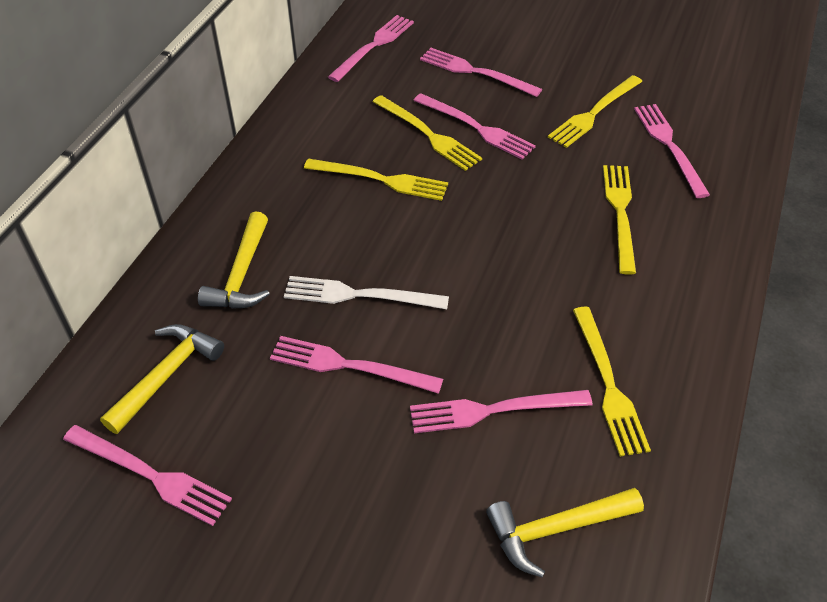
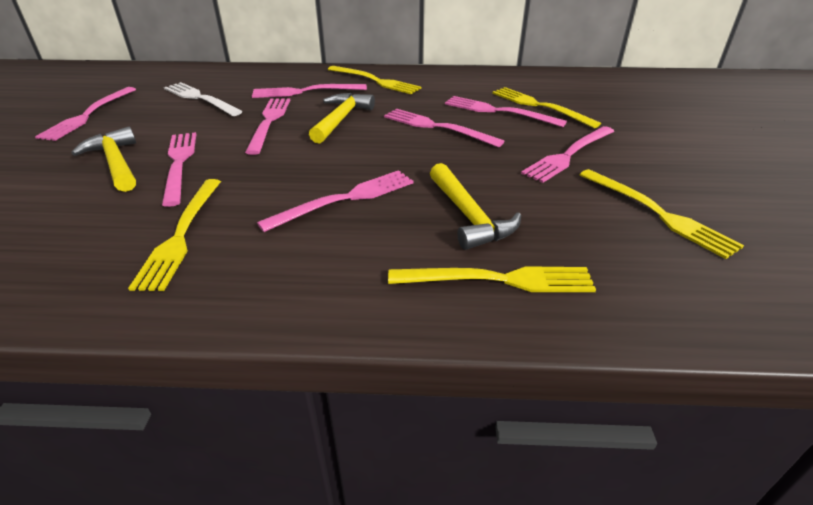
pink fork: [63,425,232,526] [270,336,443,394] [328,15,414,82] [410,390,592,433] [413,93,536,160] [420,48,542,97] [634,104,710,198] = 7 -> [35,87,136,141] [162,132,196,207] [245,98,290,155] [252,84,367,98] [257,170,414,232] [384,109,505,147] [445,96,567,127] [521,126,615,183] = 8

